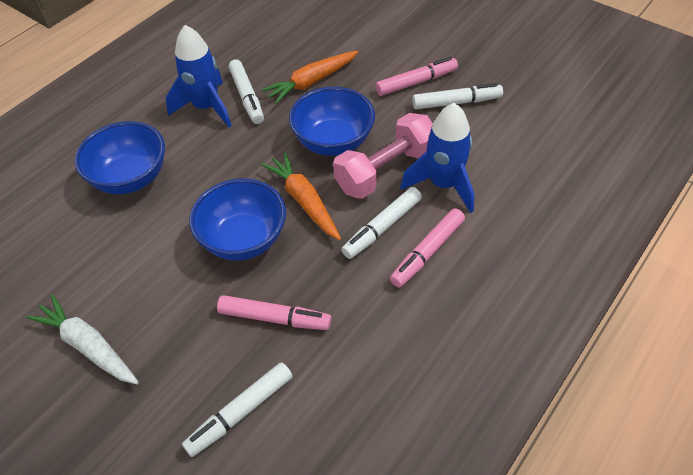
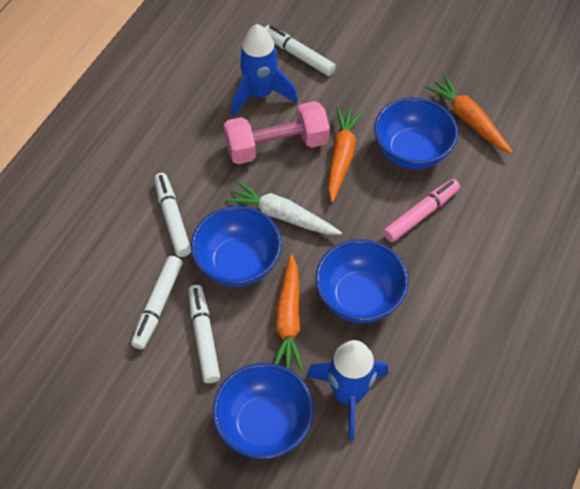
blue bowl: [75,121,165,194] [189,179,286,261] [289,87,375,156] = 3 -> [191,206,282,287] [213,363,314,459] [315,239,409,323] [374,98,458,169] = 4
orange carrot: [261,152,341,240] [262,50,358,104] = 2 -> [274,254,304,372] [328,107,363,202] [425,75,513,154] = 3
pink marker: [217,295,331,330] [375,57,458,96] [390,208,465,288] = 3 -> [383,179,460,242] = 1

